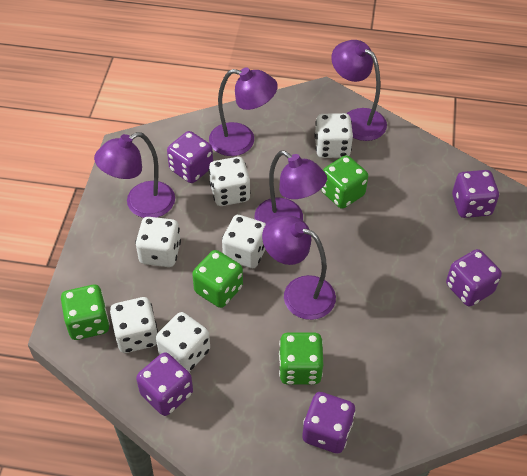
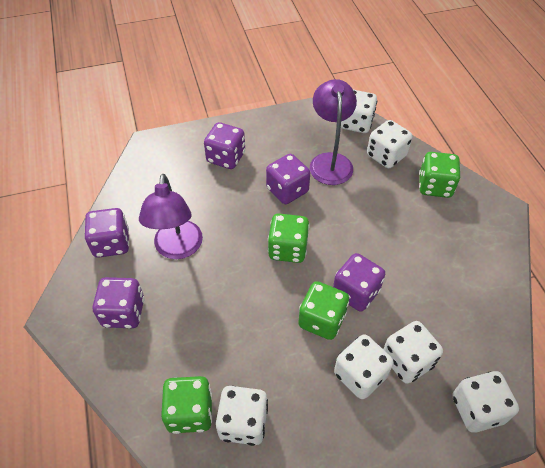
purple lamp: [94,132,175,218] [209,67,278,156] [254,151,327,224] [262,216,336,320] [331,40,387,141] = 5 -> [139,174,203,259] [310,79,357,185] = 2

